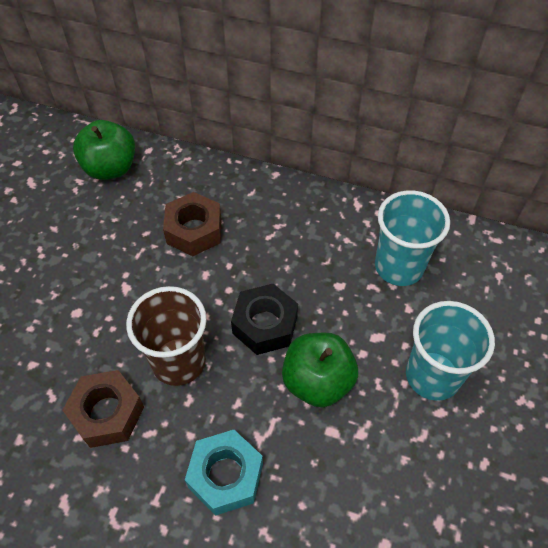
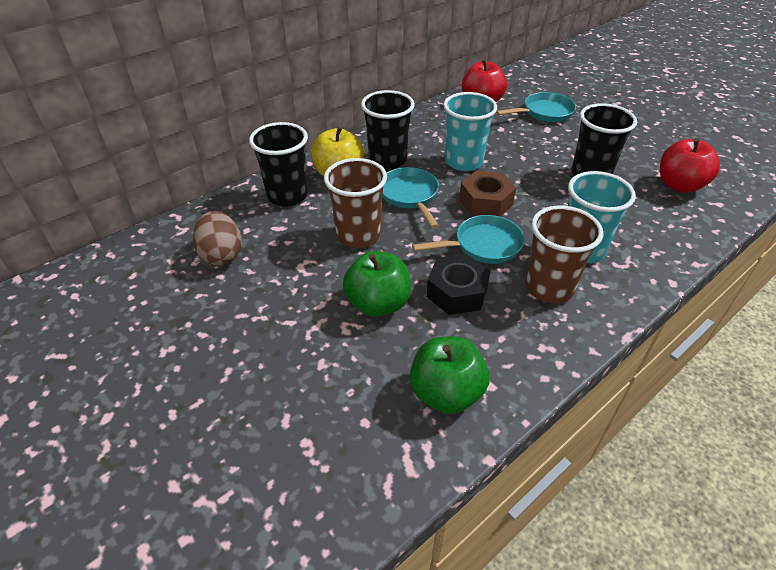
black cup: none = 0 -> [249,122,308,207] [361,90,415,169] [571,103,637,176] = 3
brown cup: [126,286,207,386] = 1 -> [324,158,387,248] [525,205,603,303] = 2
brown egg: none = 0 -> [193,211,242,266] = 1
brown nut: [63,370,144,448] [163,192,221,256] = 2 -> [459,170,516,216] = 1
red apple: none = 0 -> [462,58,507,102] [660,138,720,193] = 2
turquoise nut: [185,430,263,515] = 1 -> none = 0
turquoise pan: none = 0 -> [382,167,439,229] [412,215,525,264] [496,92,576,122] = 3
yellow apple: none = 0 -> [312,126,364,177] = 1

